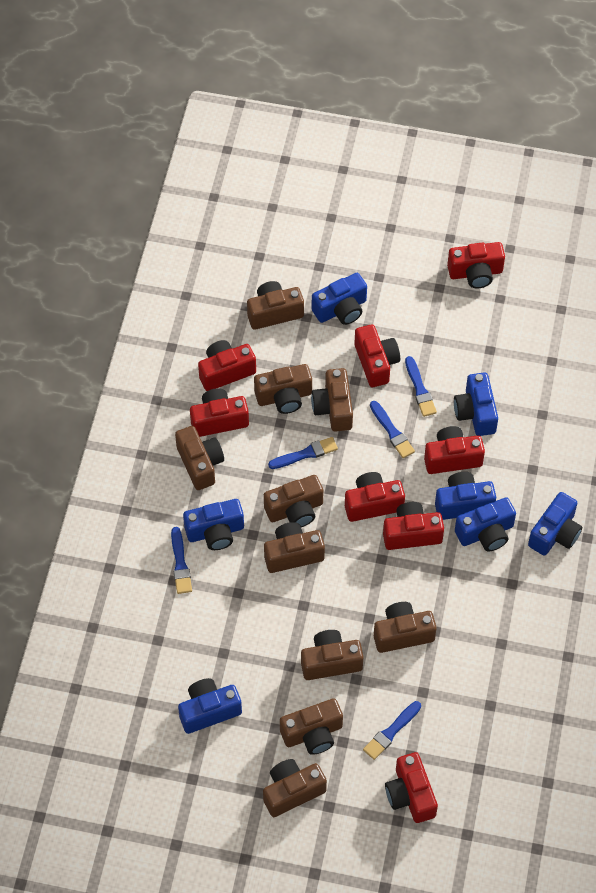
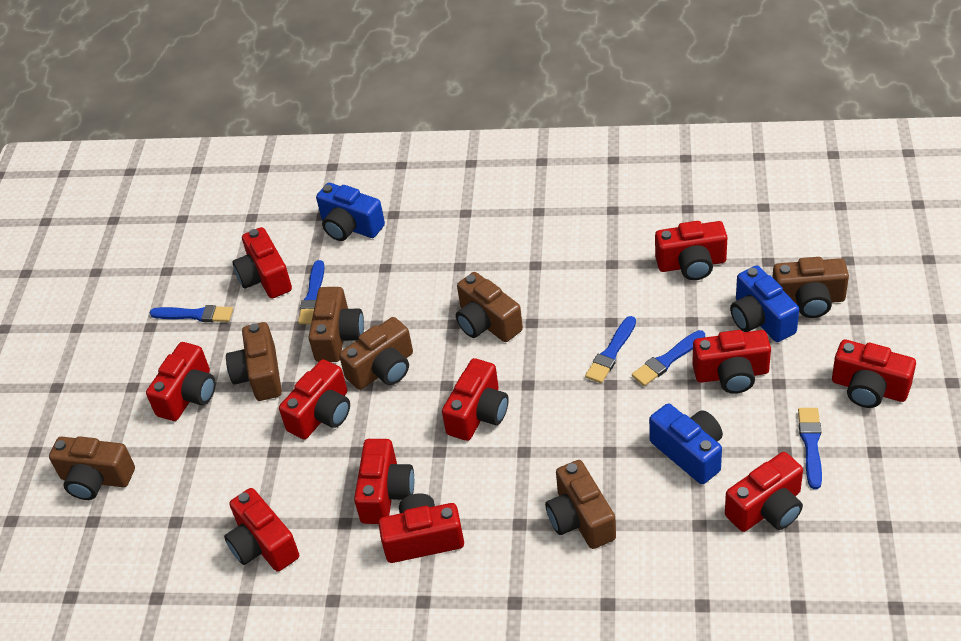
blue camera: [178,678,242,734] [183,499,244,550] [312,273,367,325] [435,472,496,520] [454,372,498,436] [455,497,516,551] [528,492,582,556] = 7 -> [316,183,385,241] [649,404,723,484] [730,266,799,342] = 3
brown camera: [175,426,224,490] [247,281,304,330] [254,364,312,414] [263,759,327,817] [264,475,323,527] [264,522,325,573] [280,698,343,755] [301,630,364,680] [311,368,353,432] [374,602,437,653] = 10 -> [49,436,135,500] [226,322,282,401] [308,287,364,362] [339,317,413,390] [456,272,523,342] [545,460,616,549] [772,257,849,318] = 7
red camera: [190,388,249,437] [198,340,256,391] [345,472,405,522] [354,324,400,387] [383,502,444,550] [385,752,438,823] [424,426,485,474] [447,242,505,288] = 8 -> [146,342,215,421] [224,488,299,572] [232,227,292,298] [279,359,350,440] [354,439,414,524] [378,493,464,563] [442,358,509,441] [655,221,727,280] [692,330,771,394] [725,452,803,532] [832,339,916,408] = 11

